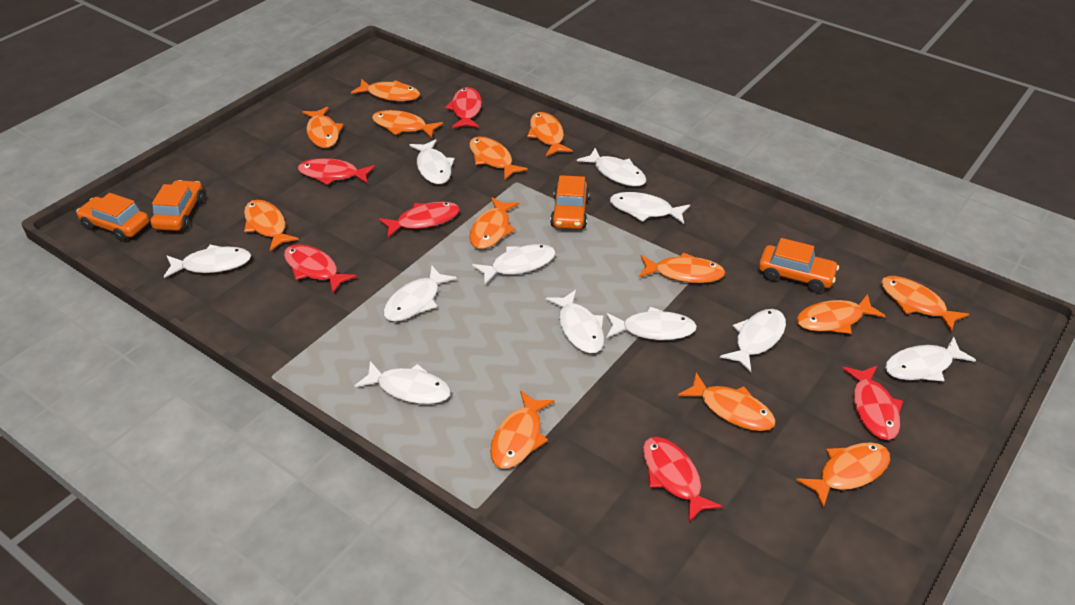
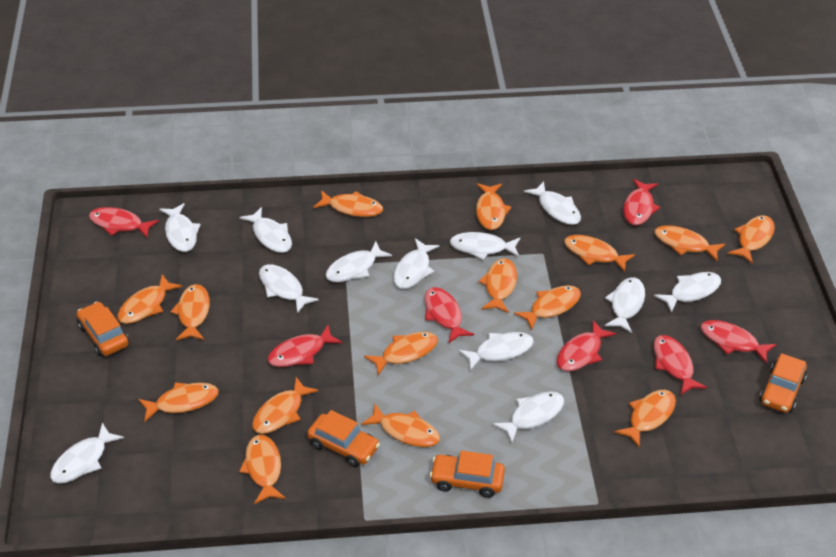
orange fish: [244,200,299,251] [302,107,344,148] [351,79,420,101] [372,110,443,138] [469,136,528,180] [470,197,519,249] [490,390,554,469] [527,112,573,156] [639,252,725,283] [678,373,776,431] [796,294,885,334] [796,442,890,508] [881,276,969,332] = 13 -> [118,274,182,324] [138,382,219,422] [170,284,210,340] [239,435,286,504] [252,377,319,434] [313,190,383,217] [361,404,440,447] [364,332,438,376] [476,183,512,230] [478,258,517,313] [514,285,581,330] [564,235,635,272] [614,390,676,448] [654,225,726,261] [728,215,775,264] = 15
red fish: [284,244,357,293] [298,158,375,185] [379,202,460,237] [445,87,482,128] [643,437,723,523] [842,366,903,440] = 6 -> [89,207,159,238] [268,325,342,367] [424,287,474,344] [557,320,616,371] [623,179,660,225] [654,335,707,395] [701,320,777,364] = 7
white fish: [164,245,251,278] [355,361,451,404] [383,265,457,322] [410,139,455,184] [472,244,556,285] [546,290,604,353] [577,148,646,186] [606,307,697,340] [610,192,690,224] [720,309,786,372] [885,337,976,382] = 11 -> [50,423,124,484] [159,203,201,252] [239,207,292,253] [259,264,319,314] [326,241,392,282] [393,238,440,289] [450,232,520,260] [458,332,534,371] [492,391,564,443] [524,181,581,225] [605,277,645,333] [654,272,721,313] = 12

